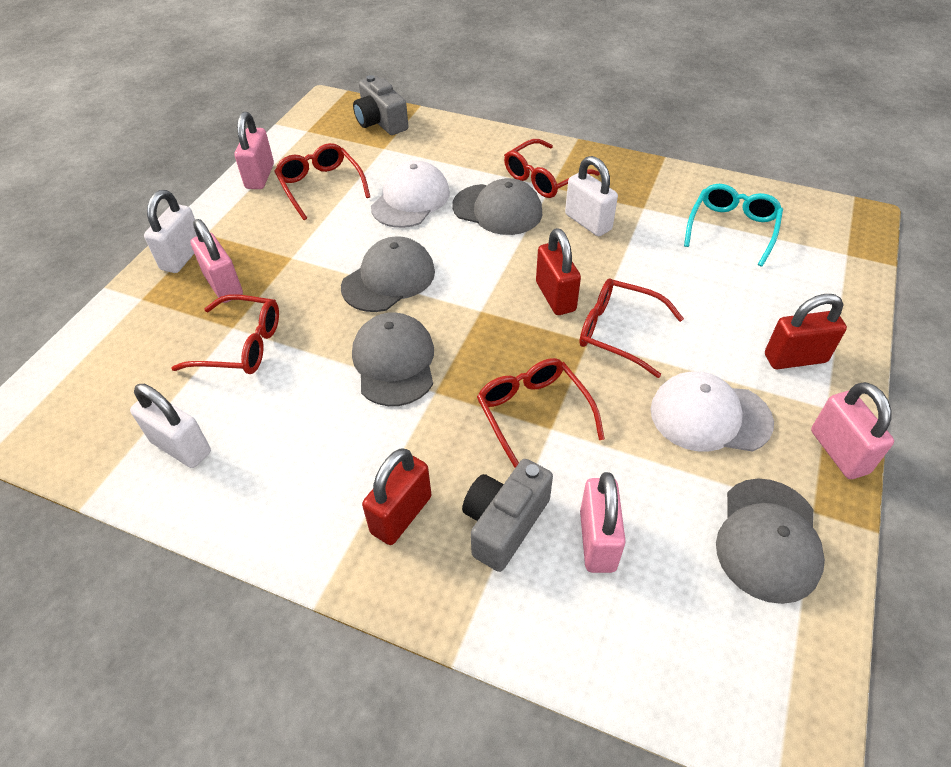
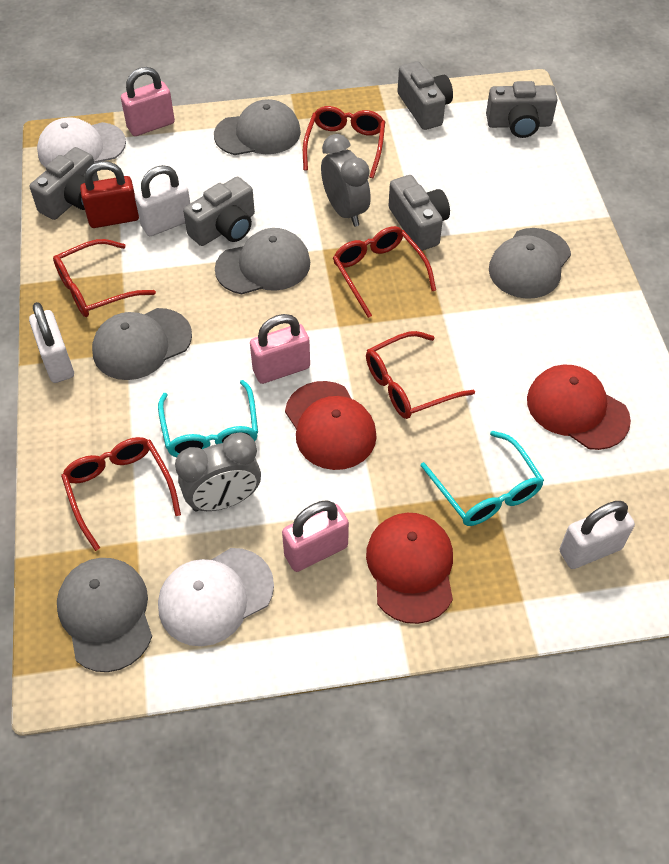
grey camera: [353,75,408,135] [462,459,553,572] = 2 -> [30,147,99,220] [183,177,255,246] [388,175,450,251] [397,61,453,130] [486,81,557,138] = 5
grey cap: [341,236,435,312] [352,312,434,406] [452,178,542,235] [716,479,825,604] = 4 -> [57,558,152,672] [92,308,192,380] [214,99,301,155] [215,228,310,294] [489,228,571,299] = 5
grey clock: none = 0 -> [175,432,261,512] [321,134,371,227] = 2
pink padlock: [190,219,243,303] [235,112,274,189] [580,472,626,573] [811,382,894,479] = 4 -> [121,67,175,136] [250,314,310,384] [282,500,349,572] = 3
red cap: none = 0 -> [285,381,377,470] [366,513,453,624] [527,364,631,450] = 3
red padlock: [362,448,431,545] [536,228,581,315] [765,294,847,369] = 3 -> [80,161,139,228] = 1
turquoise glasses: [684,184,783,267] = 1 -> [158,380,258,457] [421,431,544,526] = 2

